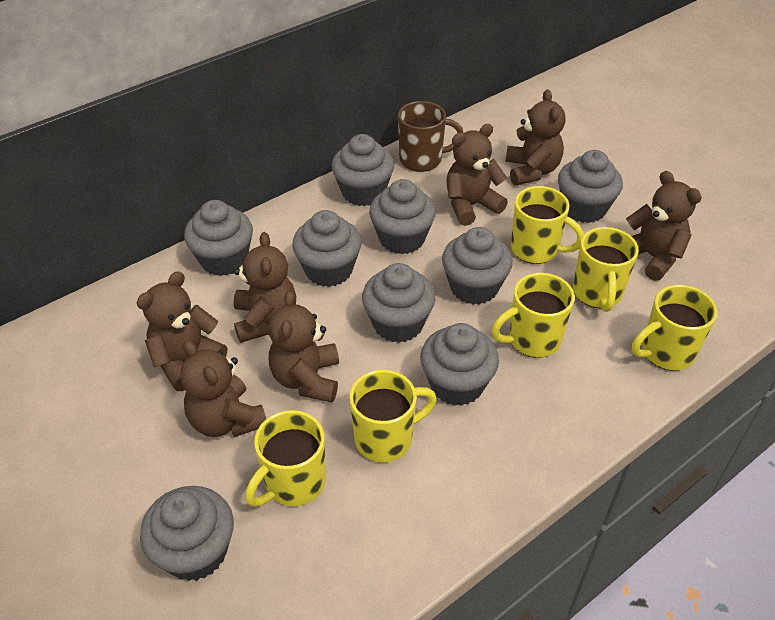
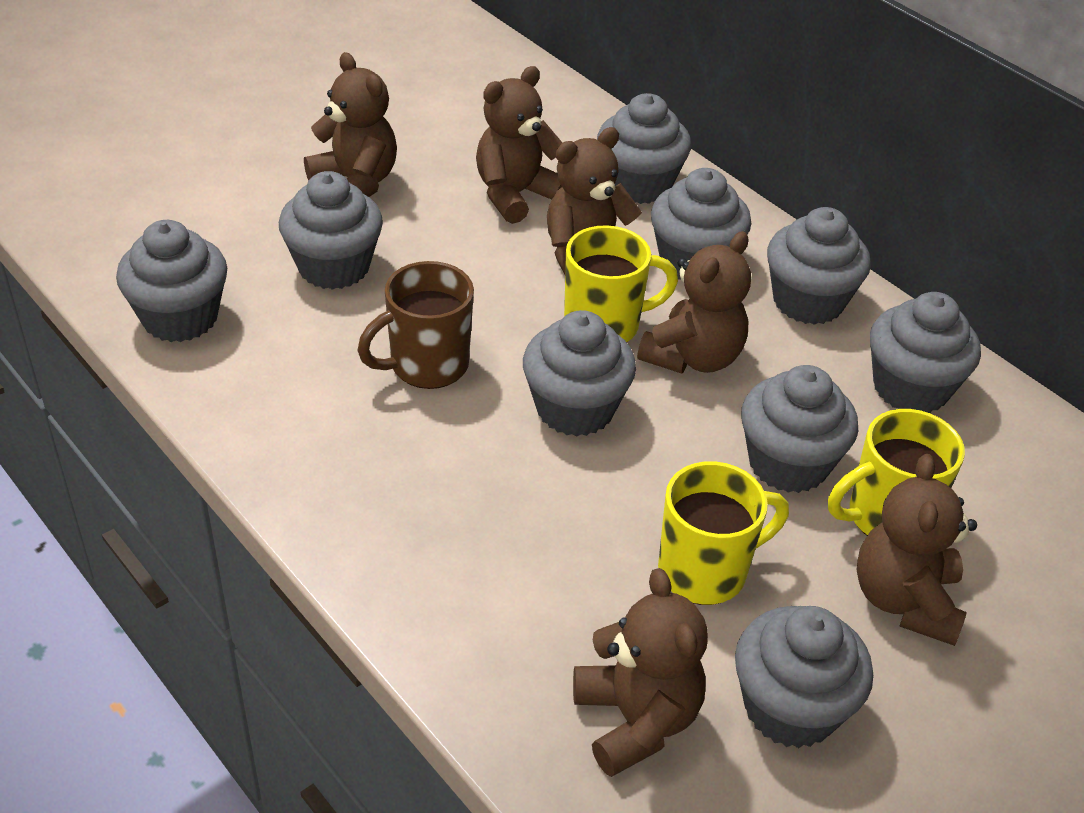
brown teddy bear: [137,271,227,391] [181,340,266,437] [234,232,296,343] [268,290,339,403] [446,124,508,226] [505,89,565,186] [626,171,702,281] = 7 -> [304,52,397,197] [476,66,562,224] [547,127,642,274] [573,568,708,777] [637,231,751,374] [857,454,977,646] = 6
yellow mug: [245,410,326,506] [349,370,437,462] [491,273,575,358] [511,186,584,264] [573,227,639,312] [632,285,717,371] = 6 -> [564,225,678,342] [658,461,789,605] [828,409,965,535] = 3

